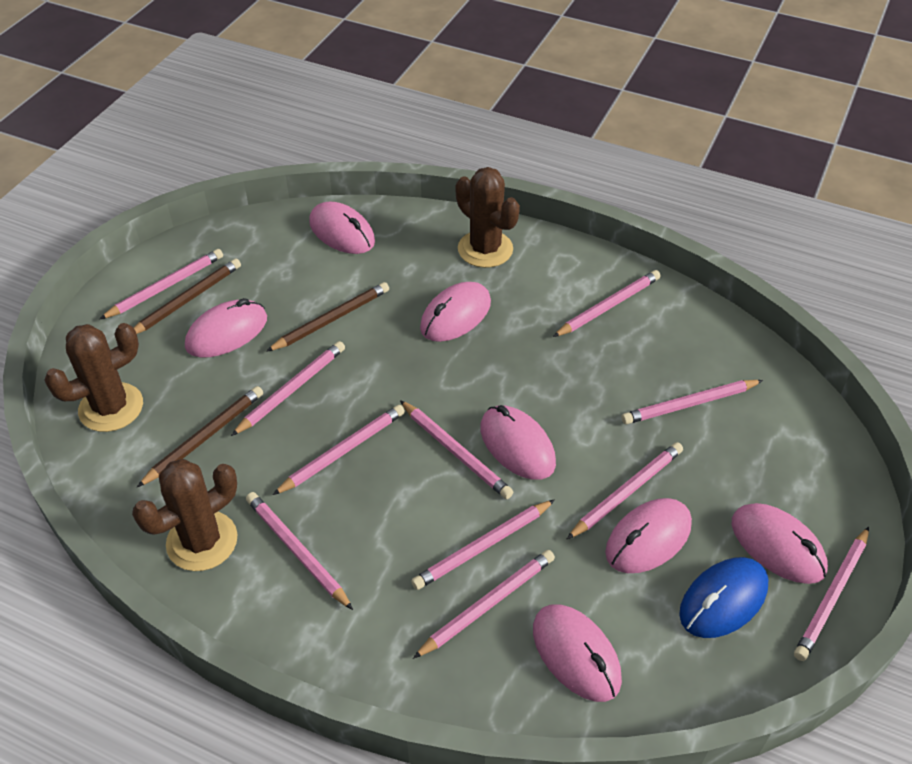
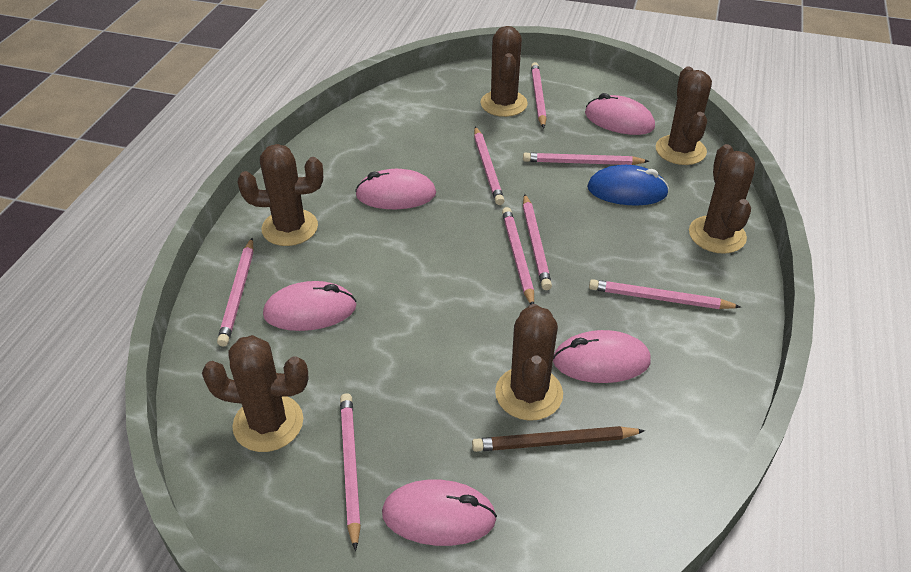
brown cactus: [44,323,143,432] [132,459,238,571] [456,167,520,268] = 3 -> [202,335,309,452] [238,144,323,246] [480,26,528,117] [495,304,563,421] [655,67,712,165] [689,144,755,254] = 6
brown pencil: [134,259,241,334] [137,386,263,487] [266,282,389,352] = 3 -> [472,426,645,452] = 1
pink mouse: [185,298,267,358] [309,201,375,254] [420,282,491,342] [480,405,556,480] [533,604,622,702] [605,498,692,573] [732,503,828,584] = 7 -> [263,281,357,331] [355,169,436,209] [382,480,497,546] [553,330,651,383] [585,93,655,135] = 5
pink pencil: [99,249,223,320] [231,341,345,436] [246,492,353,610] [273,405,405,495] [400,400,513,499] [411,500,555,590] [413,550,555,659] [553,270,661,337] [567,442,683,539] [621,380,763,424] [794,527,869,661] = 11 -> [217,238,253,346] [340,393,361,551] [474,127,505,205] [502,207,534,305] [523,153,649,165] [523,194,552,290] [531,62,547,128] [589,279,741,309] = 8

